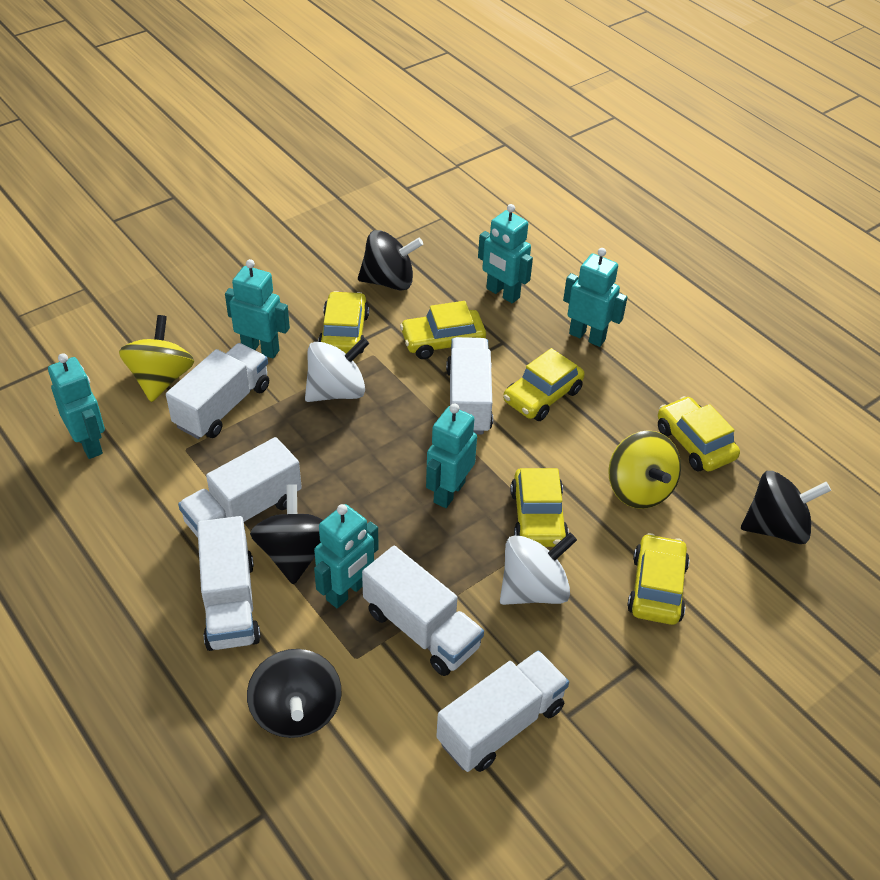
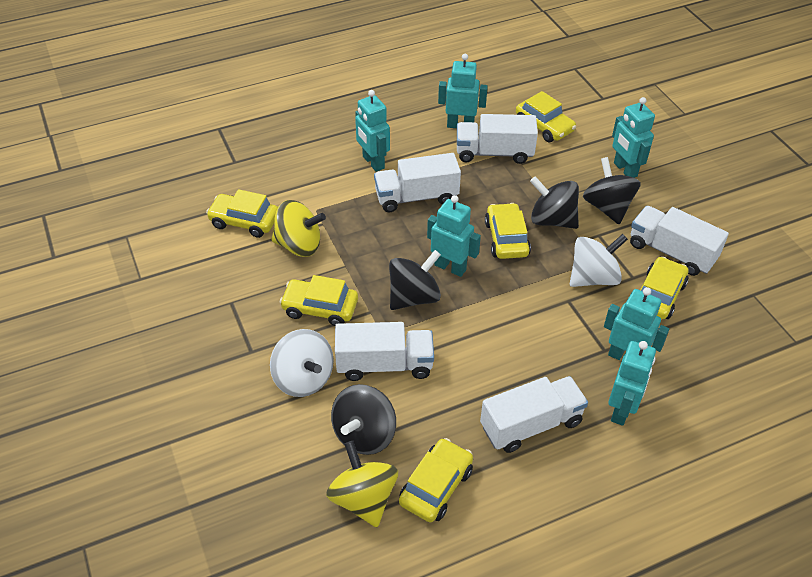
white truck: [166,343,269,439] [178,437,302,538] [197,516,261,651] [362,546,484,676] [436,650,569,772] [446,337,493,434] = 6 -> [335,322,434,381] [374,153,461,212] [457,114,538,164] [480,376,588,453] [630,206,729,276] = 5

